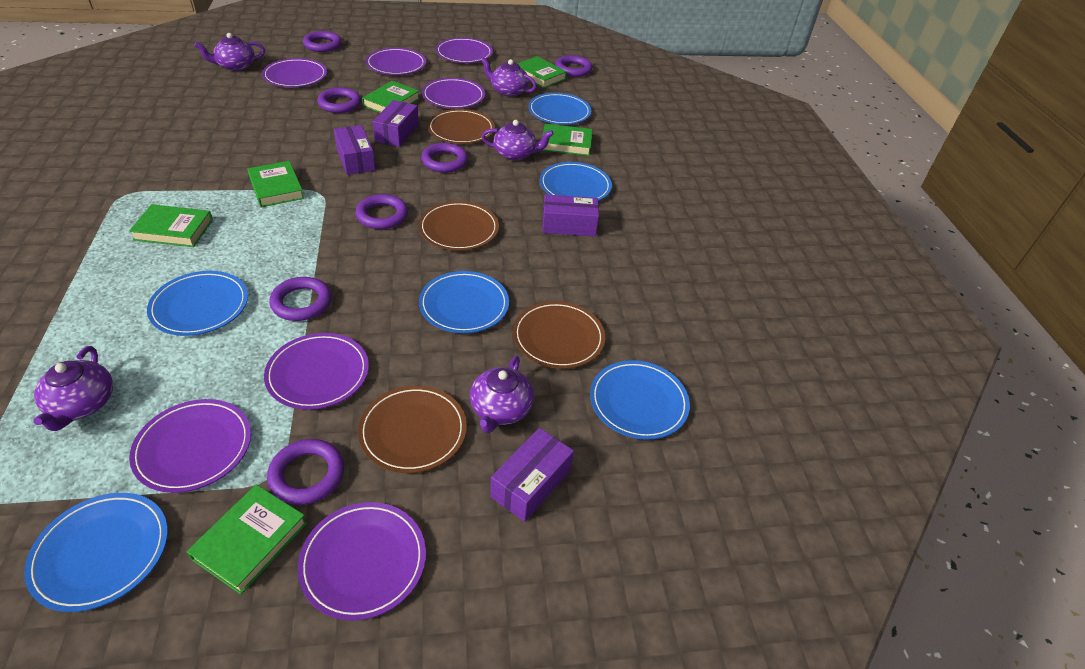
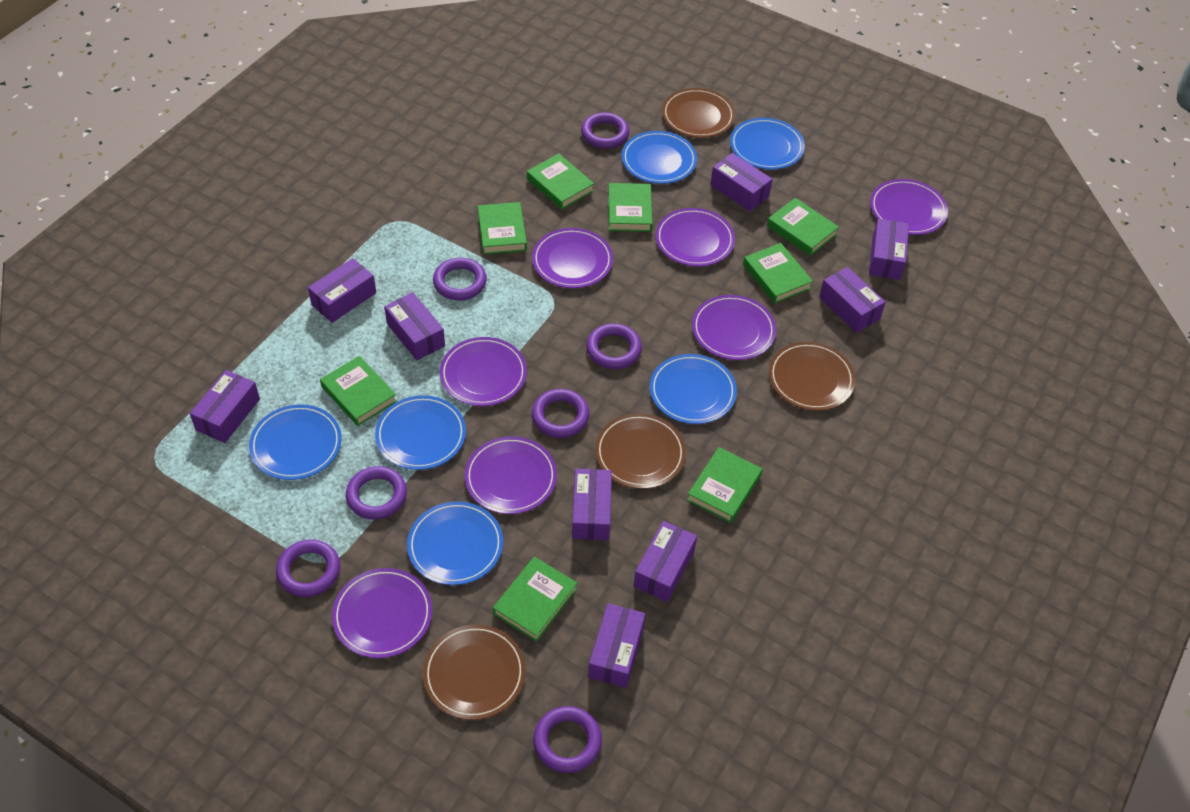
green book: [129,204,213,247] [187,485,307,594] [247,161,304,207] [362,81,420,113] [517,56,567,88] [541,124,592,156] = 6 -> [320,356,397,426] [478,202,527,254] [493,556,577,642] [527,153,594,209] [608,183,653,232] [687,447,763,523] [743,243,813,304] [767,198,839,256] = 8
purple box: [334,125,375,175] [373,100,419,147] [490,428,574,522] [542,194,599,236] = 4 -> [190,370,260,443] [308,258,376,323] [384,292,445,361] [572,469,612,540] [588,603,646,688] [634,521,697,602] [710,153,773,211] [819,267,886,333] [869,219,909,280] = 9
purple teapot: [33,346,113,431] [194,33,265,71] [470,356,534,433] [481,57,537,97] [482,120,554,161] = 5 -> none = 0

